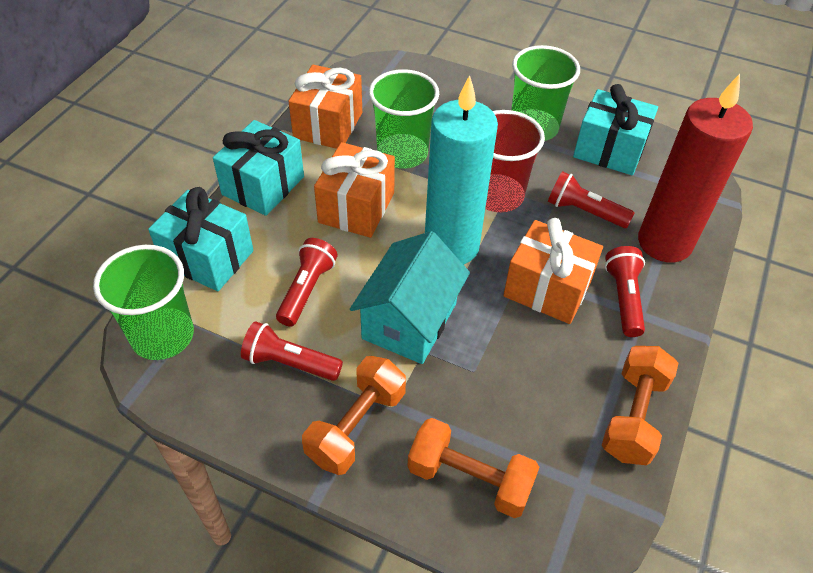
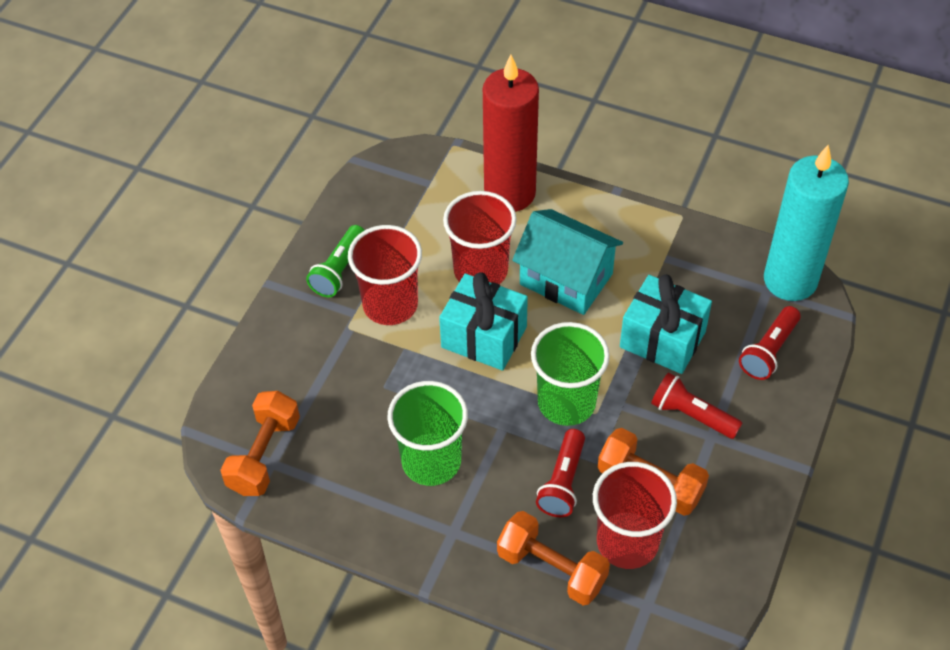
green cup: [93,245,194,360] [369,69,439,169] [512,45,580,141] = 3 -> [387,381,468,486] [531,322,610,426] = 2
green flashlight: none = 0 -> [306,225,365,297] = 1
orange gift: [288,65,362,149] [314,142,395,238] [503,218,603,324] = 3 -> none = 0
red cup: [485,110,545,212] = 1 -> [348,225,422,325] [443,191,517,284] [593,462,677,569] = 3
red flashlight: [241,321,343,381] [276,238,337,327] [548,171,634,228] [605,246,645,337] = 4 -> [536,429,585,517] [651,372,742,439] [739,306,800,380] = 3
turquoise gift: [148,187,254,291] [213,120,304,216] [573,84,658,175] = 3 -> [439,272,528,371] [620,274,712,374] = 2

